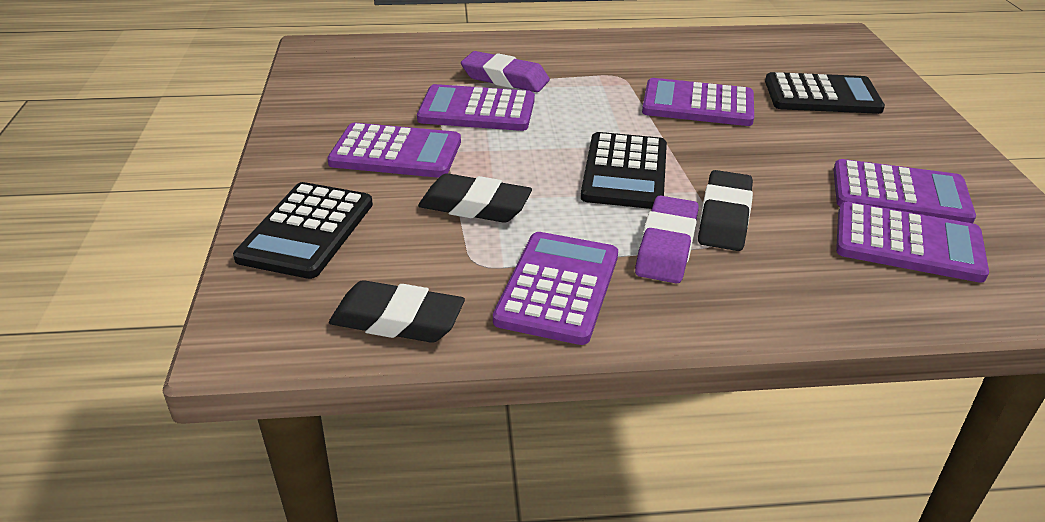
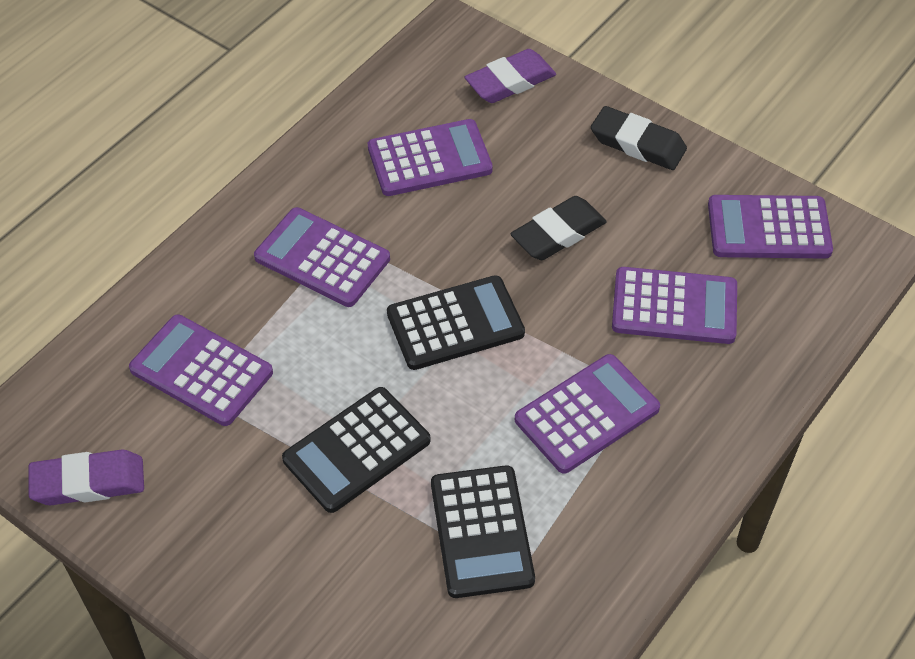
black eraser: [329,280,465,343] [418,173,532,223] [698,170,753,251] = 3 -> [510,196,607,260] [591,106,687,170] = 2

